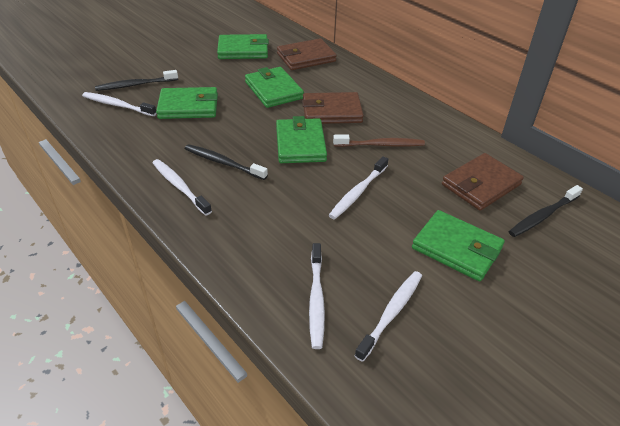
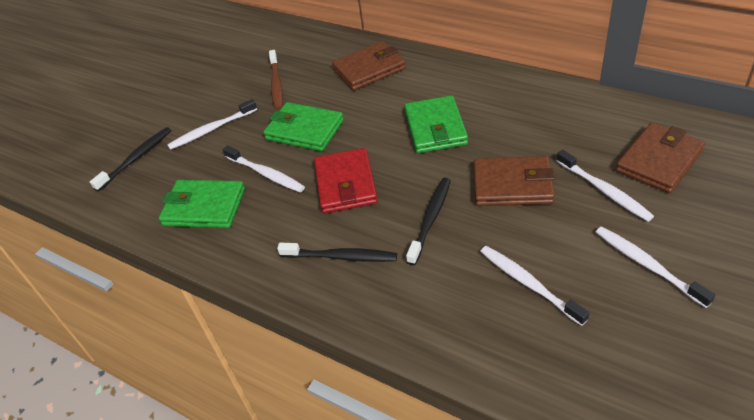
green wallet: [156,87,218,119] [217,34,269,59] [245,67,304,108] [276,116,327,163] [412,210,505,281] = 5 -> [159,180,245,228] [263,102,344,151] [404,95,468,153] = 3
red wallet: none = 0 -> [314,148,378,214] = 1

